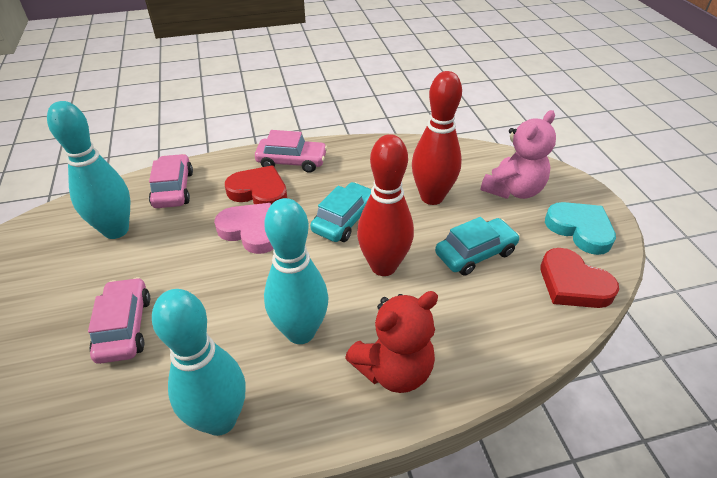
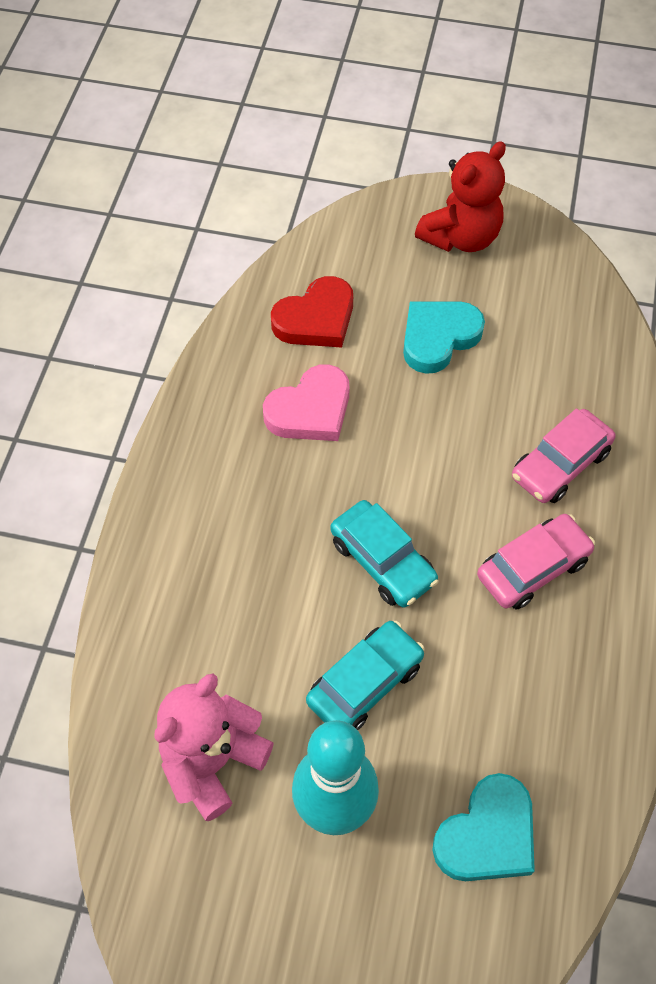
pink car: [88,277,150,364] [149,154,193,208] [255,130,327,173] = 3 -> [477,514,595,610] [512,408,615,503] = 2
red bowling pin: [357,134,414,276] [412,71,462,205] = 2 -> none = 0
red heart: [225,165,287,205] [541,248,619,308] = 2 -> [271,276,353,348] = 1
turquoise bowling pin: [47,101,130,239] [152,289,246,436] [264,198,329,344] = 3 -> [292,720,379,835] = 1
turquoise heart: [545,202,616,255] = 1 -> [403,301,485,374] [432,773,535,881] = 2

